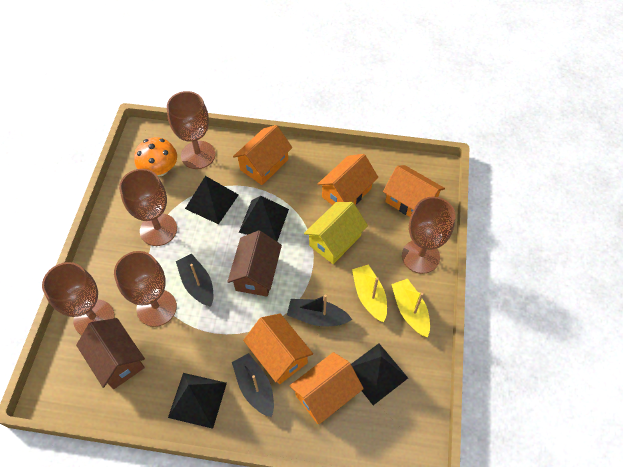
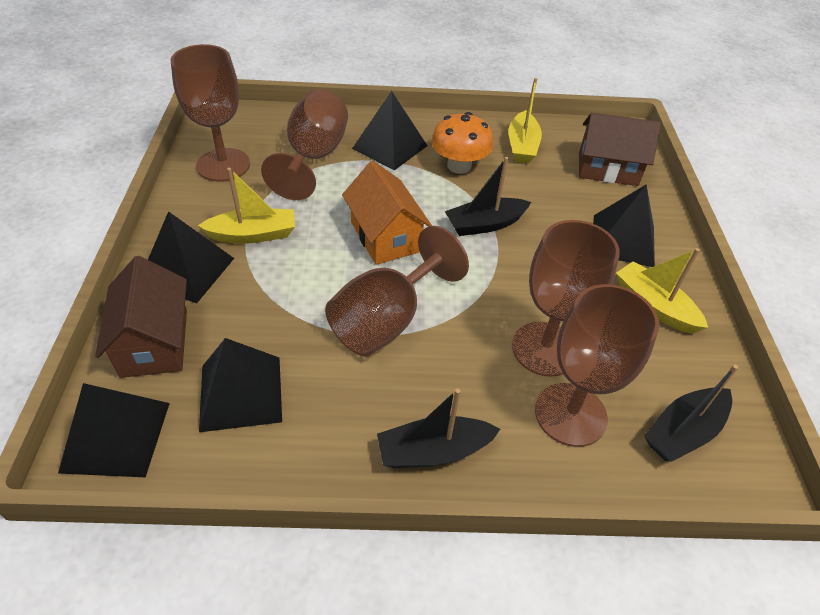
black pyramid: [168,373,227,429] [185,176,239,224] [239,196,289,241] [351,343,408,405] = 4 -> [58,383,170,477] [148,211,234,303] [199,338,282,432] [352,91,427,170] [593,184,655,267] = 5
orange house: [233,125,292,185] [243,314,313,384] [289,352,364,424] [318,154,378,205] [383,165,445,217] = 5 -> [342,161,432,265] = 1
yellow boat: [352,264,387,322] [391,279,430,338] = 2 -> [198,168,295,244] [508,78,542,163] [616,248,708,334] = 3
yellow house: [304,202,368,264] = 1 -> none = 0

